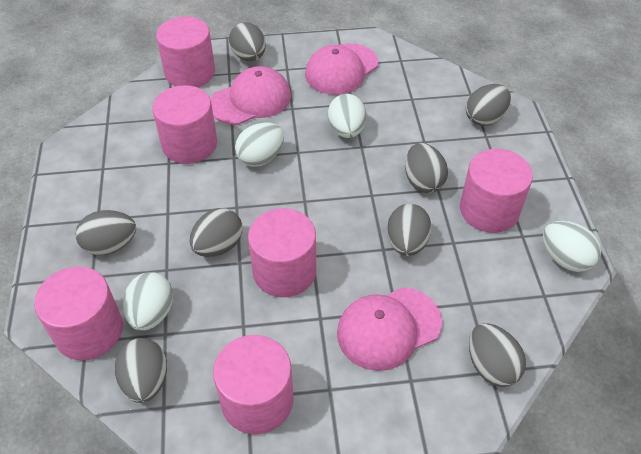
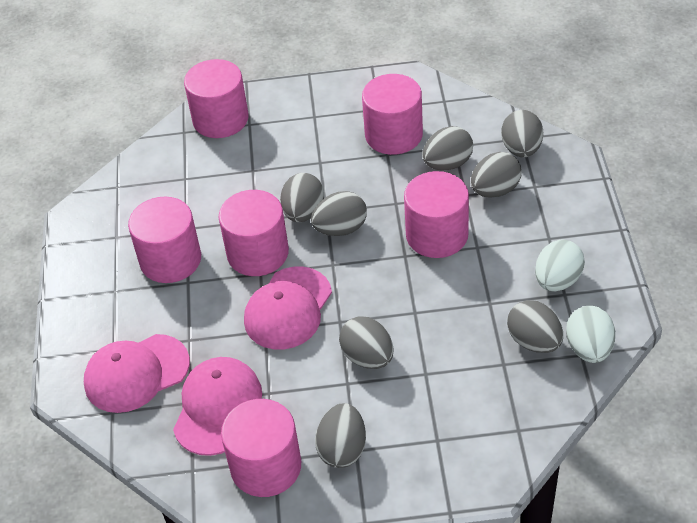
white egg: [123,272,173,331] [235,123,284,167] [328,94,366,138] [543,221,601,272] = 4 -> [535,239,585,292] [566,306,615,363] = 2

